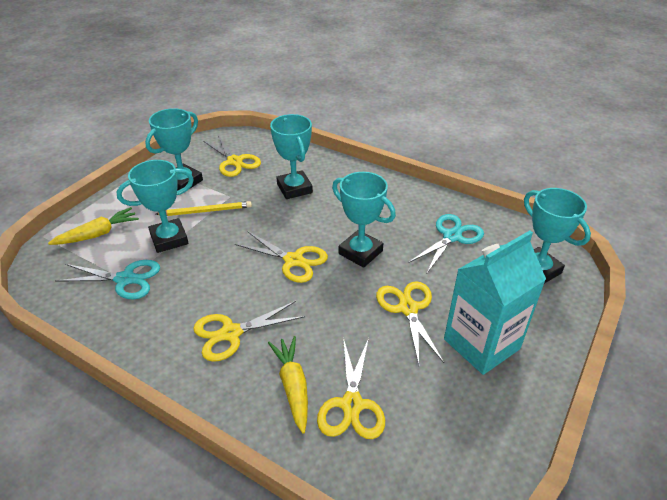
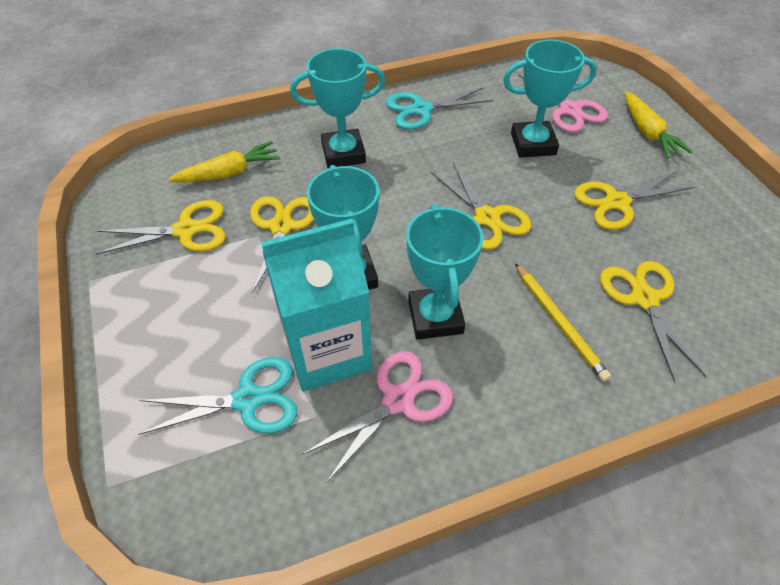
pink scissors: none = 0 -> [303,351,453,483] [518,74,608,132] = 2
turquoise trophy: [116,160,194,253] [145,108,203,191] [270,114,313,199] [332,172,396,268] [524,188,591,284] = 5 -> [290,48,385,169] [307,165,379,290] [406,204,483,340] [503,40,597,158] = 4

